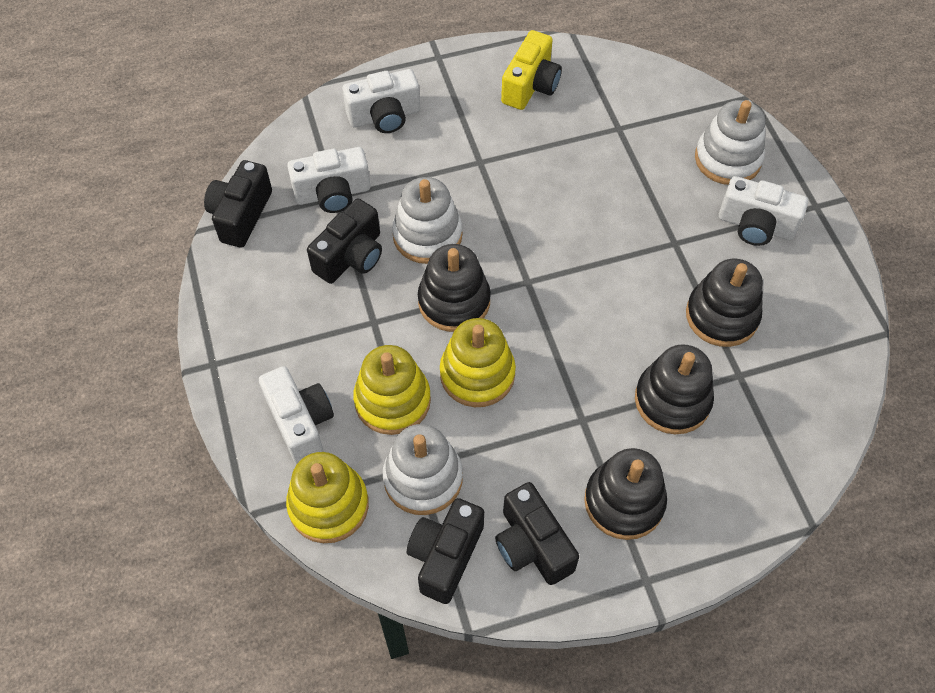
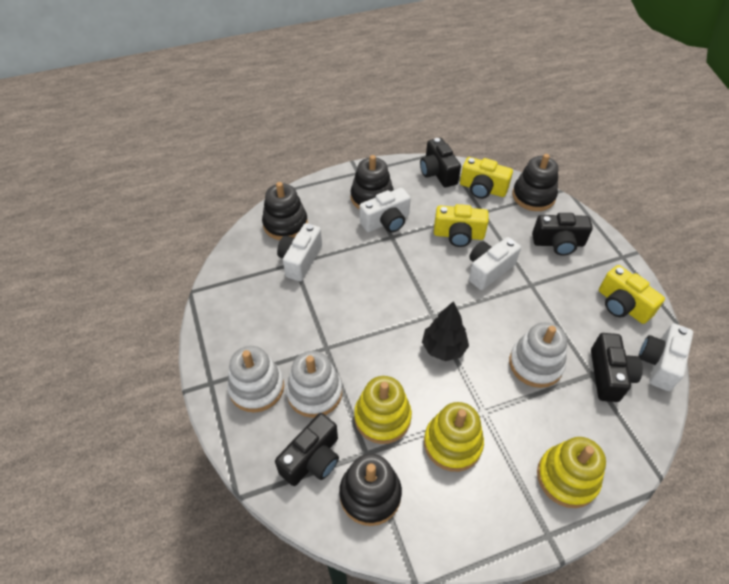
black tree: none = 0 -> [422,301,469,361] = 1
yellow camera: [501,30,562,110] = 1 -> [434,204,489,247] [460,157,513,199] [599,265,665,324] = 3

